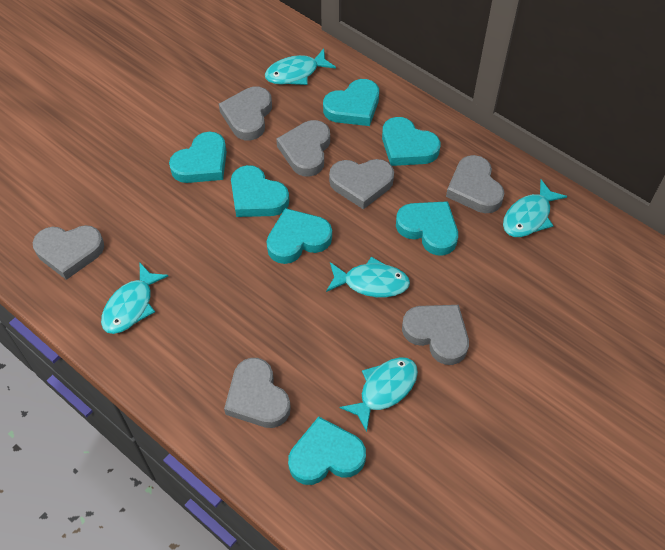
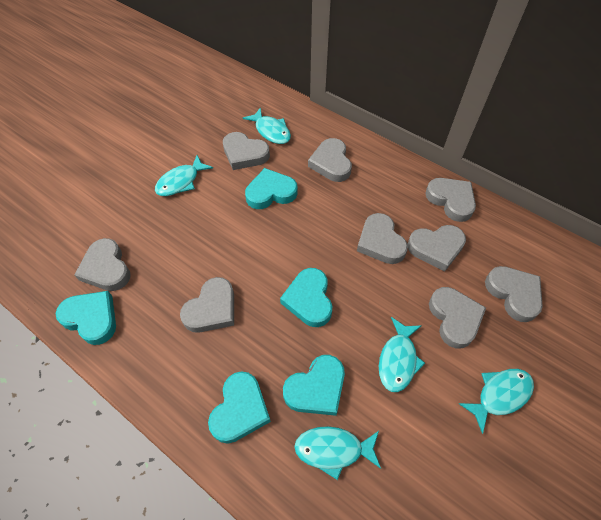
grey heart: [33,225,104,280] [219,87,272,141] [224,358,291,428] [276,120,330,176] [329,159,394,209] [402,305,469,365] [446,155,505,213] = 7 -> [74,238,131,291] [180,277,234,333] [223,132,270,170] [308,138,352,182] [357,213,408,264] [408,225,466,271] [425,178,476,222] [429,287,486,349] [485,266,543,322] = 9
turquoise heart: [169,132,227,183] [231,165,289,217] [267,208,332,264] [288,417,366,485] [323,79,379,126] [382,117,440,166] [396,201,458,256] = 7 -> [56,291,116,345] [208,371,271,443] [245,168,298,209] [280,268,332,327] [283,355,345,416] = 5

